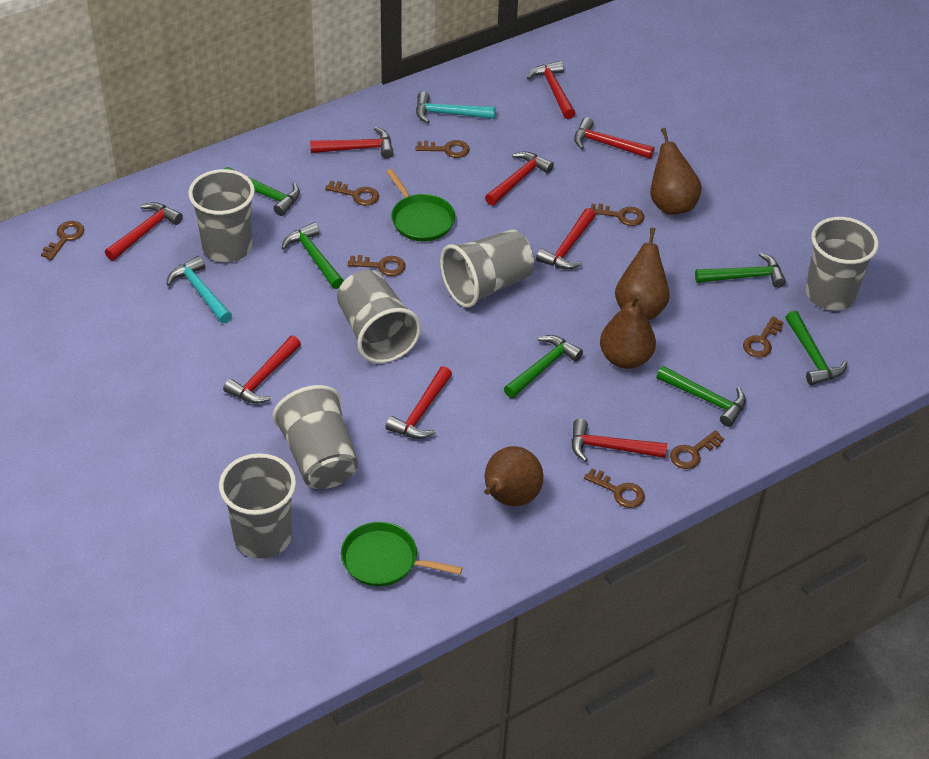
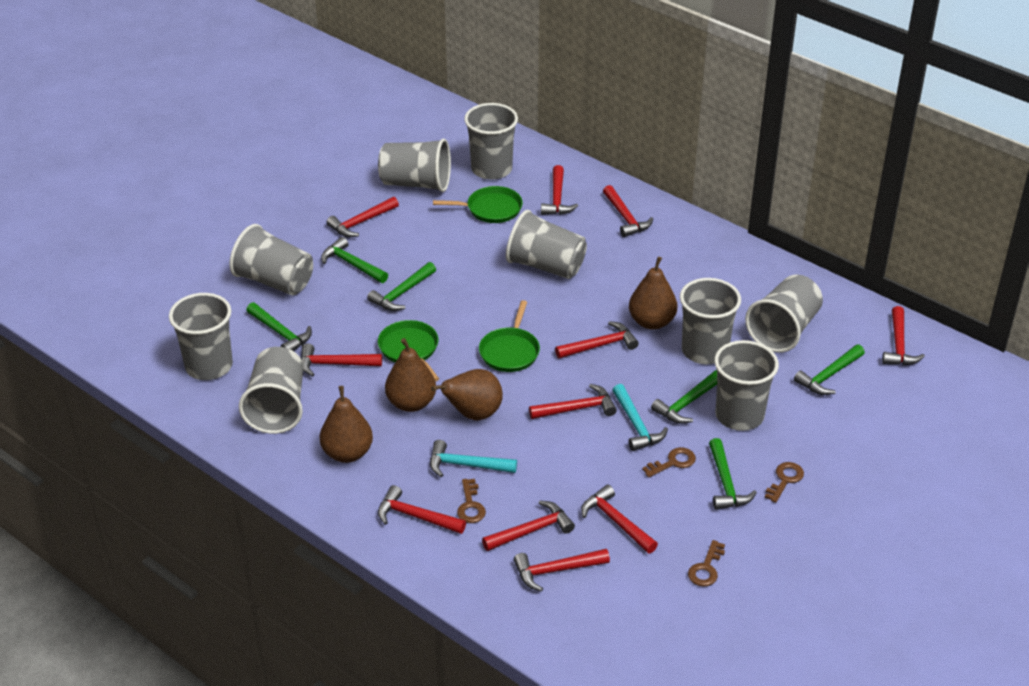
brown key: [41,221,85,260] [325,181,379,206] [348,255,406,276] [416,140,470,158] [584,469,645,508] [589,203,644,226] [670,430,724,469] [743,316,783,357] = 8 -> [457,479,486,523] [642,447,696,478] [688,540,725,587] [765,462,804,503] = 4
green pan: [341,522,462,587] [386,169,455,241] = 2 -> [378,320,439,381] [433,186,523,223] [479,300,540,372] = 3
grey cup: [188,169,255,262] [219,453,296,558] [272,385,358,489] [337,270,421,363] [440,230,534,308] [806,217,879,311] = 6 -> [169,293,233,380] [229,224,313,295] [239,347,304,434] [378,138,451,192] [464,103,518,180] [506,210,587,279] [680,278,741,364] [714,340,779,431] [745,275,823,353] = 9
red hammer: [105,202,183,261] [223,336,301,404] [310,127,394,159] [385,366,452,439] [485,151,554,206] [527,61,575,119] [536,208,596,270] [571,419,667,462] [574,117,654,159] = 9 -> [301,343,382,377] [326,197,399,237] [378,485,466,534] [482,501,575,551] [514,549,610,592] [529,384,617,419] [541,165,578,215] [555,321,639,359] [581,485,658,553] [603,185,653,237] [882,306,925,365] = 11

